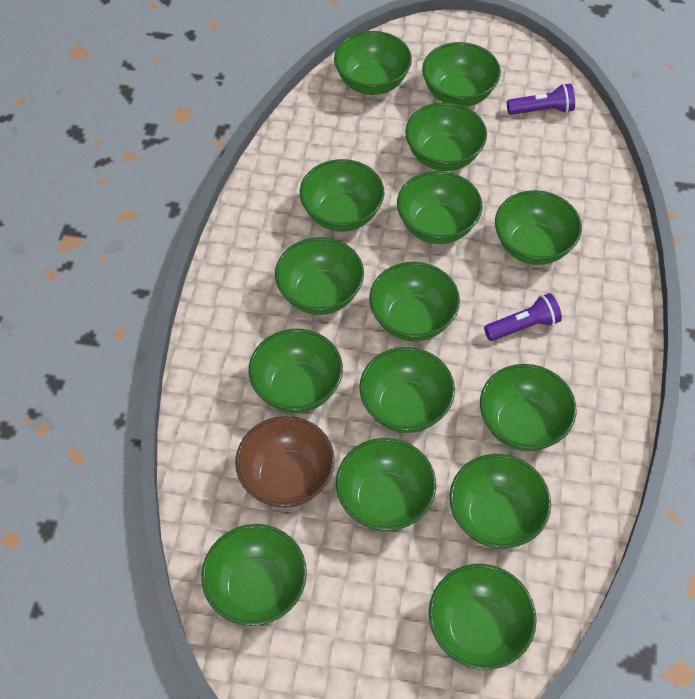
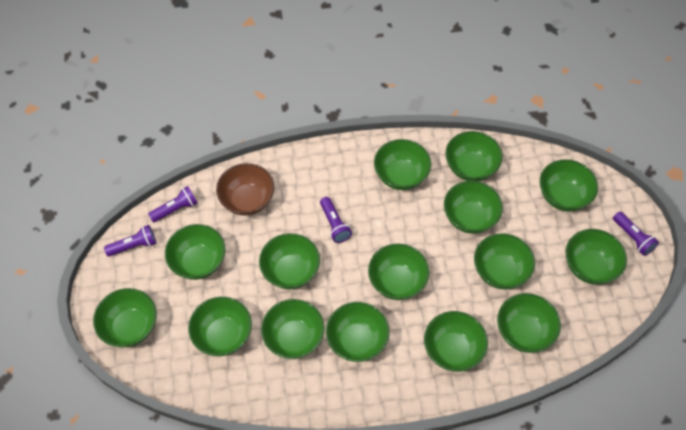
purple flashlight: [484,293,562,341] [507,83,575,115] = 2 -> [104,225,156,256] [148,186,198,222] [320,197,352,243] [613,212,659,256] = 4

